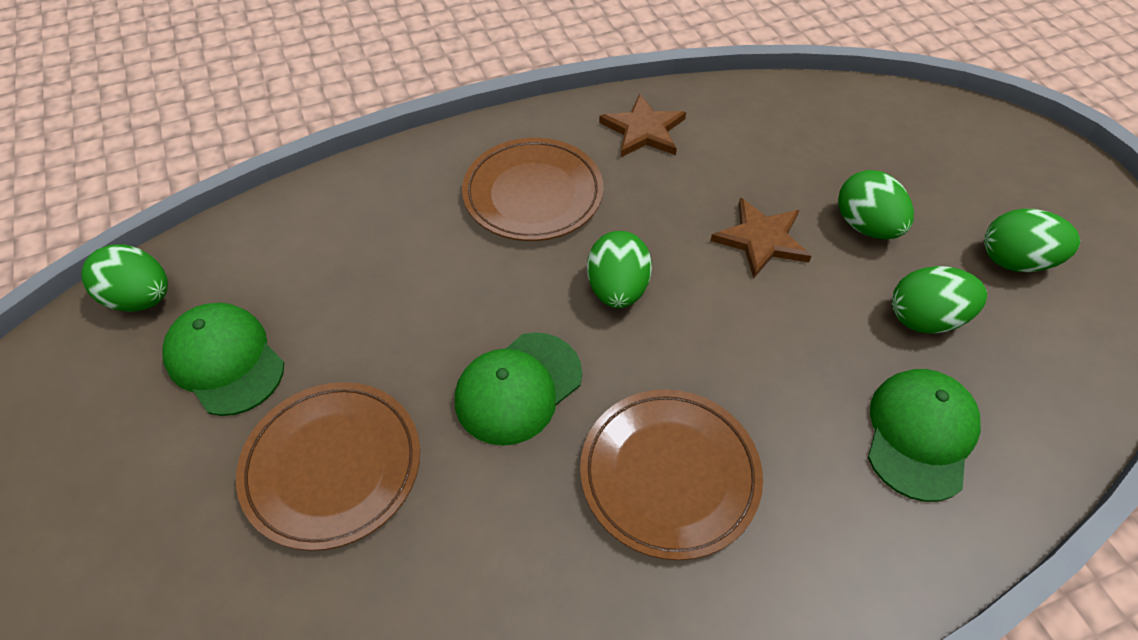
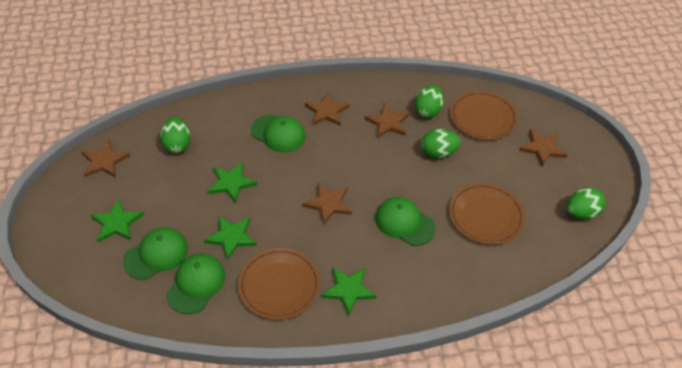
brown star: [599,93,686,157] [710,198,811,278] = 2 -> [82,140,130,178] [302,183,352,225] [305,92,350,126] [365,103,409,138] [519,129,567,167] = 5
green cap: [162,303,284,416] [455,332,582,446] [868,369,981,502] = 3 -> [123,227,188,280] [166,254,225,314] [251,115,305,153] [375,197,436,246] = 4
green egg: [81,244,168,312] [587,231,652,308] [838,170,914,239] [892,266,987,333] [984,209,1080,272] = 5 -> [160,117,190,153] [414,85,444,118] [421,129,461,158] [567,187,606,219] = 4
green star: none = 0 -> [91,199,144,243] [204,216,256,261] [208,162,257,203] [321,267,377,316] = 4

